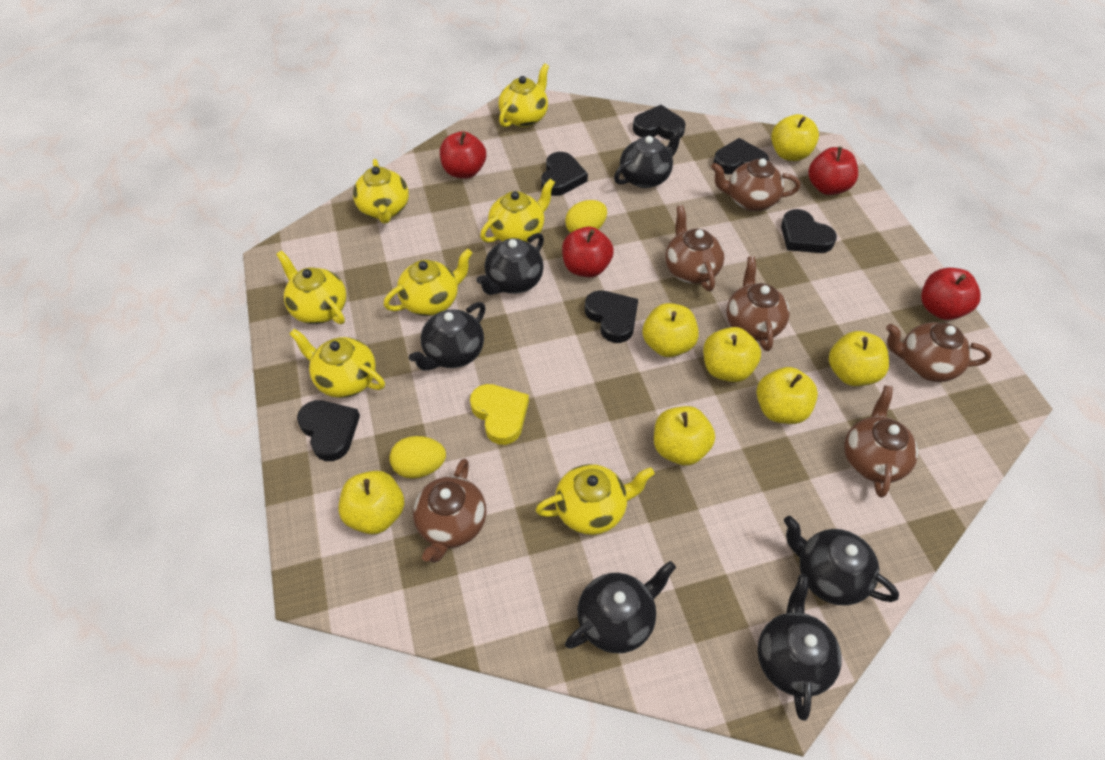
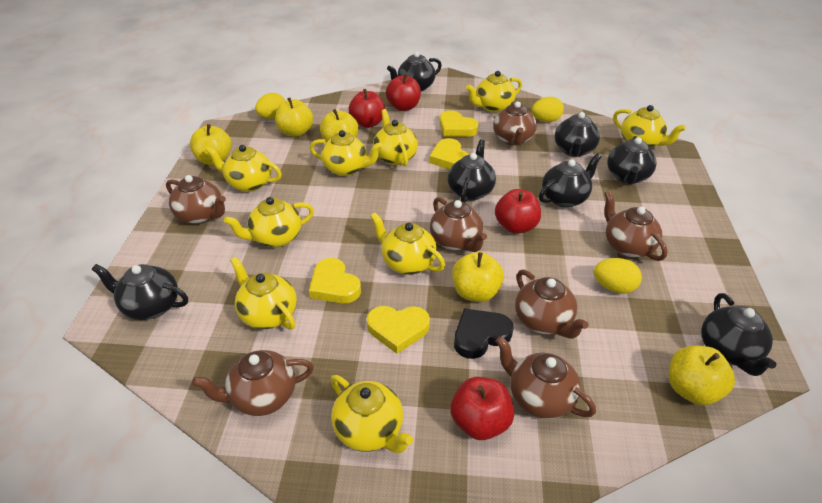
black heart: [297,400,360,461] [541,152,588,196] [585,290,638,343] [633,105,686,140] [713,138,769,174] [781,209,837,253] = 6 -> [454,308,514,359] = 1
black teapot: [409,302,485,371] [476,233,544,295] [565,561,676,653] [614,126,684,188] [757,575,842,721] [784,516,899,606] = 6 -> [91,264,188,320] [387,52,442,91] [447,139,496,202] [539,153,602,208] [555,112,600,157] [607,136,657,185] [701,293,777,376] = 7
brown teapot: [413,458,486,562] [665,205,724,291] [711,158,800,211] [726,256,790,351] [844,385,918,498] [886,322,992,382] = 6 -> [166,175,226,224] [192,350,314,416] [430,197,487,252] [493,101,537,146] [496,336,596,419] [515,270,589,339] [604,191,668,261] = 7
yellow apple: [338,470,404,534] [642,303,699,357] [654,406,715,466] [703,327,761,382] [756,367,818,424] [771,114,819,161] [829,331,889,386] = 7 -> [190,124,232,165] [275,98,313,137] [320,109,359,142] [452,252,504,302] [669,346,735,405] = 5
yellow egg: [390,436,446,479] [565,200,607,233] = 2 -> [255,93,285,119] [531,97,564,122] [594,258,642,294] = 3
yellow heart: [470,384,529,445] = 1 -> [309,258,361,303] [367,306,430,354] [429,138,469,169] [439,110,479,137] = 4
yellow teapot: [276,251,346,324] [289,329,385,398] [353,159,409,224] [384,249,472,316] [480,179,555,243] [498,63,549,127] [536,464,655,535] = 7 -> [206,145,282,192] [224,197,314,247] [230,257,297,330] [310,130,383,176] [331,375,413,453] [370,212,445,275] [373,109,418,166] [466,71,522,113] [613,105,686,148] = 9

